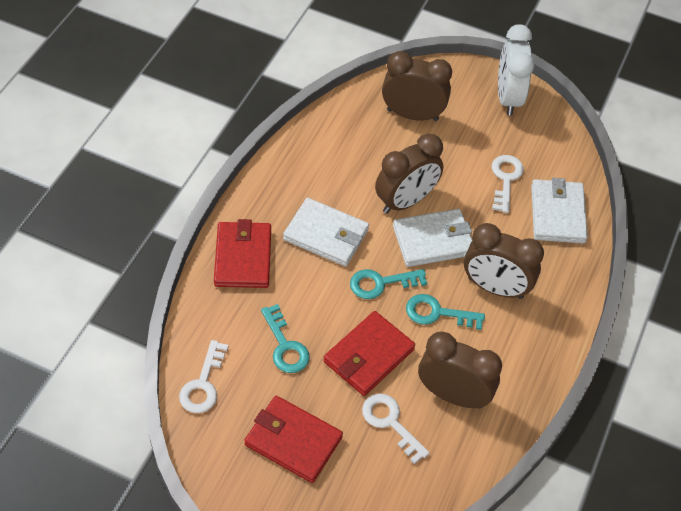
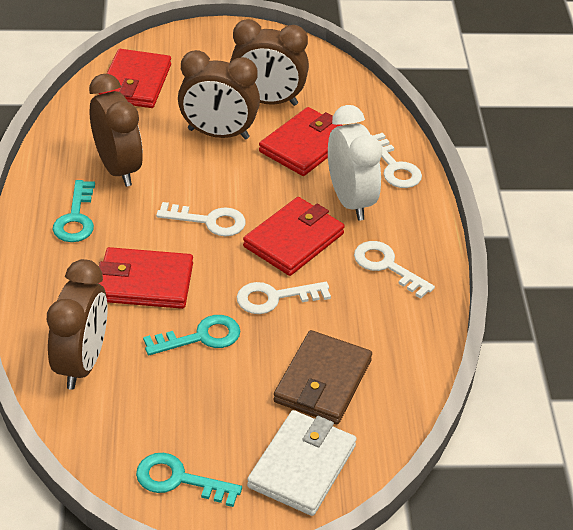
brown wallet: none = 0 -> [273,330,372,424] = 1
red wallet: [214,219,271,288] [244,396,343,483] [323,311,415,396] = 3 -> [99,49,171,108] [99,247,193,309] [243,197,345,276] [259,107,342,176] = 4
white key: [179,340,229,413] [362,394,430,464] [492,155,524,213] = 3 -> [156,202,246,236] [237,282,331,314] [354,241,435,299] [371,133,422,188] = 4
white wallet: [283,198,369,266] [393,209,472,267] [531,178,588,243] = 3 -> [247,410,357,516] = 1

